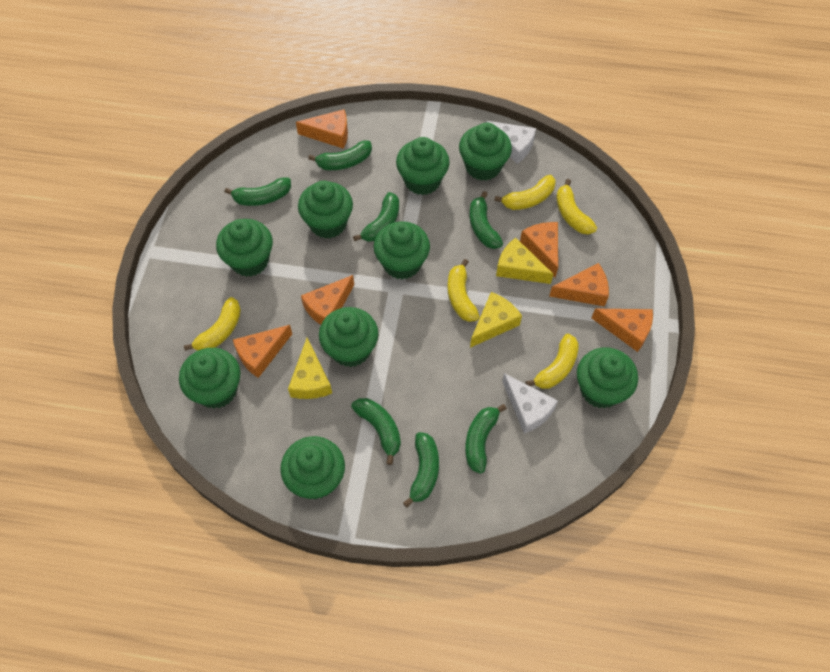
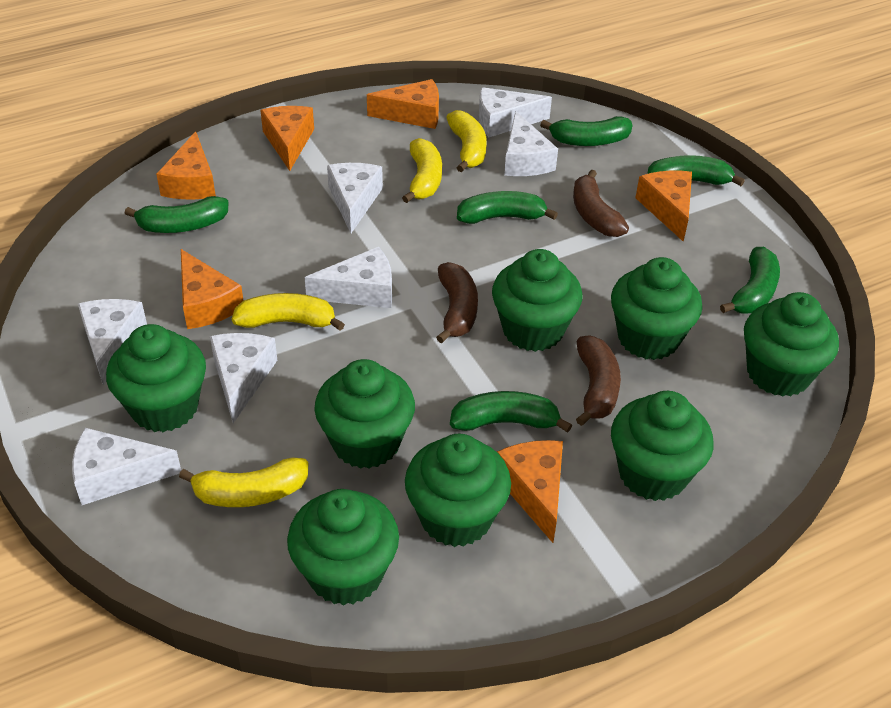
brown banana: none = 0 -> [436,262,478,343] [573,169,629,237] [576,335,621,426] = 3
green banana: [225,177,291,206] [308,140,372,170] [351,398,401,465] [353,192,399,242] [403,432,439,508] [465,404,507,474] [470,191,503,249] = 7 -> [125,196,228,233] [450,391,572,433] [457,191,558,224] [540,116,632,146] [647,155,745,186] [720,247,780,314] = 6
green cupcake: [179,348,241,409] [216,219,273,277] [280,436,345,499] [298,181,353,239] [319,307,379,367] [374,221,430,280] [396,137,450,195] [459,123,512,181] [577,347,638,409] = 9 -> [106,324,206,432] [287,489,399,606] [314,359,415,469] [405,433,511,547] [492,249,582,352] [611,257,702,360] [611,391,714,501] [744,292,839,397] = 8
white cheese: [485,121,536,164] [502,373,558,434] = 2 -> [72,428,181,505] [78,299,147,386] [210,333,277,423] [305,247,392,308] [327,163,383,233] [479,87,552,137] [504,111,558,176] = 7
yellow banana: [184,297,241,351] [448,259,479,322] [494,175,556,210] [526,334,579,389] [556,179,597,234] = 5 -> [179,458,309,507] [232,293,345,331] [402,138,442,203] [446,110,487,172] = 4
yellow cheese: [288,338,332,399] [470,292,522,348] [496,238,553,284] = 3 -> none = 0

